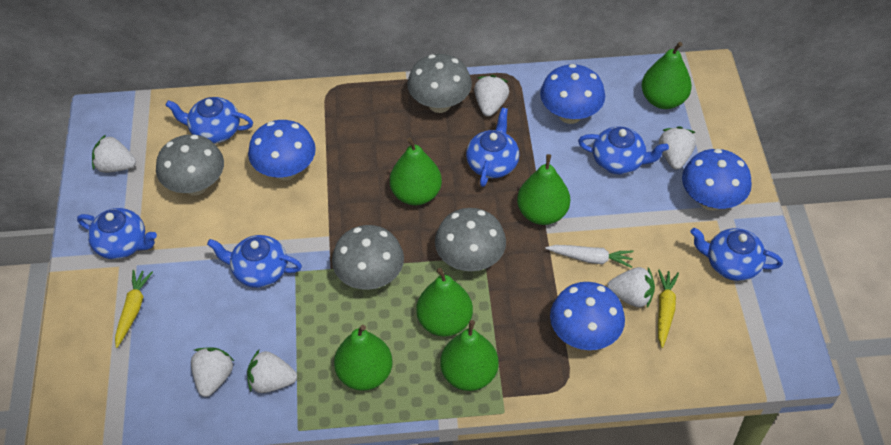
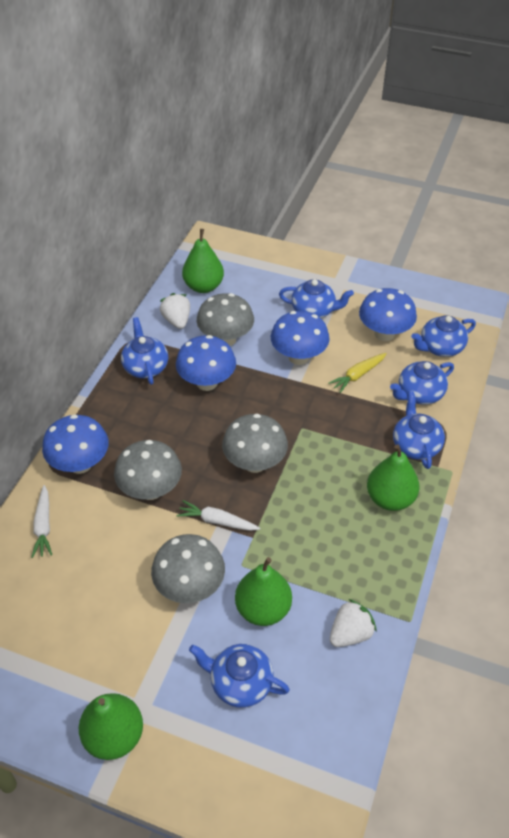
green pear: [334,325,393,391] [390,137,442,205] [416,268,473,337] [440,320,499,391] [517,154,570,225] [642,42,692,109] = 6 -> [79,693,143,760] [182,229,224,293] [235,557,292,626] [367,444,419,511] = 4
white carrot: [545,245,633,268] = 1 -> [31,485,52,558] [176,500,260,531] = 2
white strawberry: [92,135,136,173] [191,348,234,397] [247,350,297,393] [474,75,509,116] [607,267,655,307] [659,126,696,170] = 6 -> [160,293,190,329] [330,599,377,647] = 2
yellow carrot: [115,270,153,348] [658,270,679,348] = 2 -> [328,353,387,393] = 1

